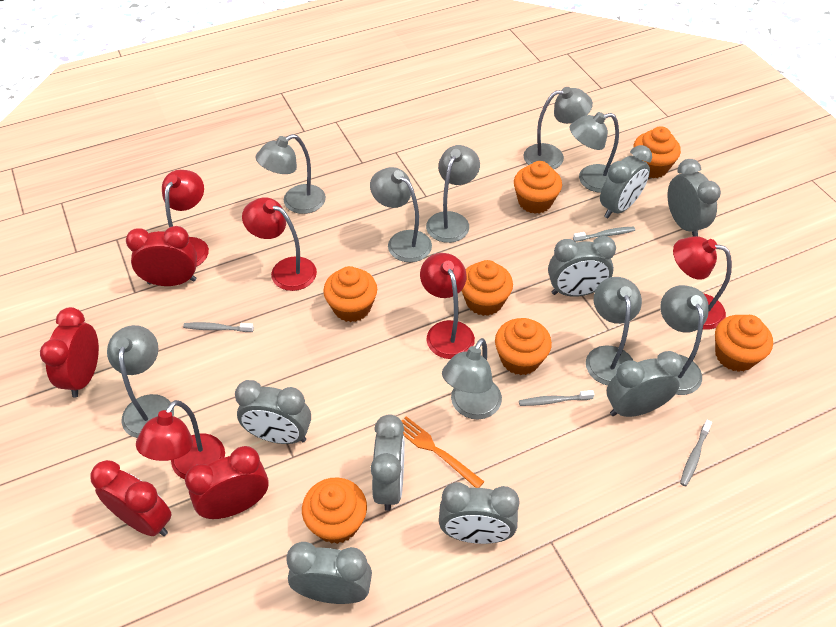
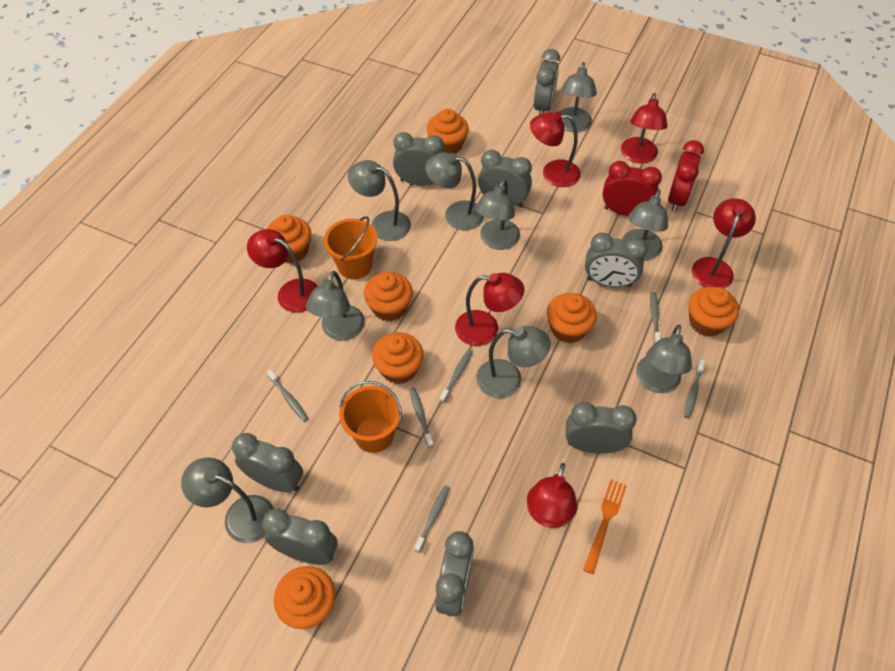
grey toothbrush: [183,322,254,332] [519,390,594,406] [573,227,635,242] [680,420,712,486] = 4 -> [267,370,308,422] [409,388,434,448] [414,485,450,553] [439,349,473,403] [650,292,661,344] [684,360,705,419] = 6
orange bucket: none = 0 -> [324,216,377,280] [339,381,402,453] = 2
red clock: [40,307,99,398] [90,460,171,536] [126,226,197,286] [185,446,269,519] = 4 -> [603,161,662,216] [668,140,704,212] = 2
red lamp: [136,400,225,479] [162,170,209,267] [242,198,317,291] [420,253,475,359] [673,236,732,330] = 5 -> [247,229,318,313] [455,273,524,346] [527,463,578,528] [530,111,581,187] [621,93,668,164] [692,198,756,288] = 6

